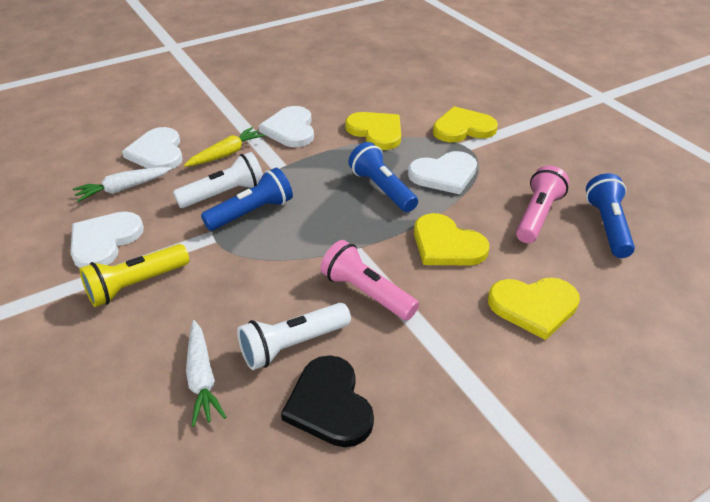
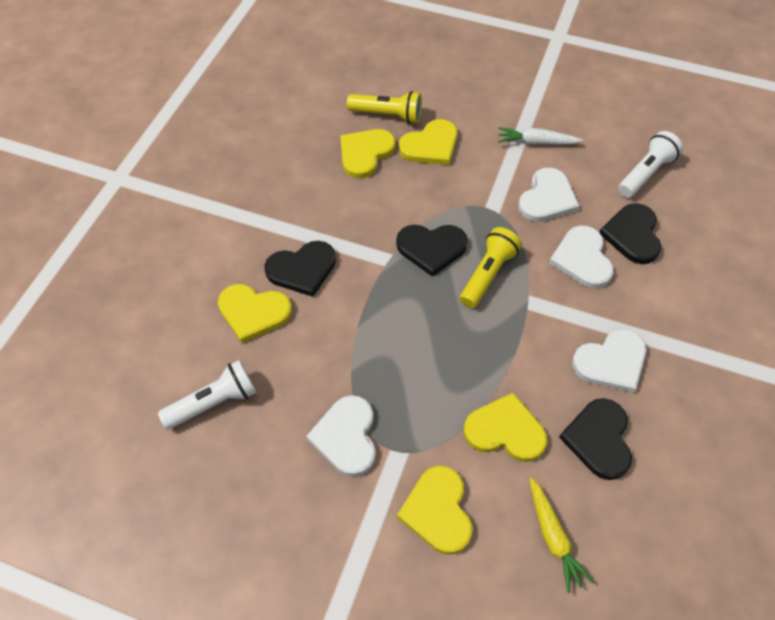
black heart: [281,355,374,447] = 1 -> [264,241,336,297] [396,225,468,277] [559,398,632,480] [599,203,661,264] = 4
blue flashlight: [201,168,293,231] [348,142,418,212] [586,173,635,258] = 3 -> none = 0
pink flashlight: [320,240,419,320] [516,166,569,243] = 2 -> none = 0
white carrot: [73,167,172,202] [186,320,226,427] = 2 -> [498,127,583,145] = 1
yellow flashlight: [79,244,190,307] = 1 -> [347,91,422,124] [460,227,522,308] = 2
yellow heart: [345,112,401,150] [414,213,489,265] [433,106,498,142] [488,278,580,340] = 4 -> [218,284,292,343] [340,129,395,178] [397,466,472,555] [398,119,458,165] [464,393,547,462] = 5

